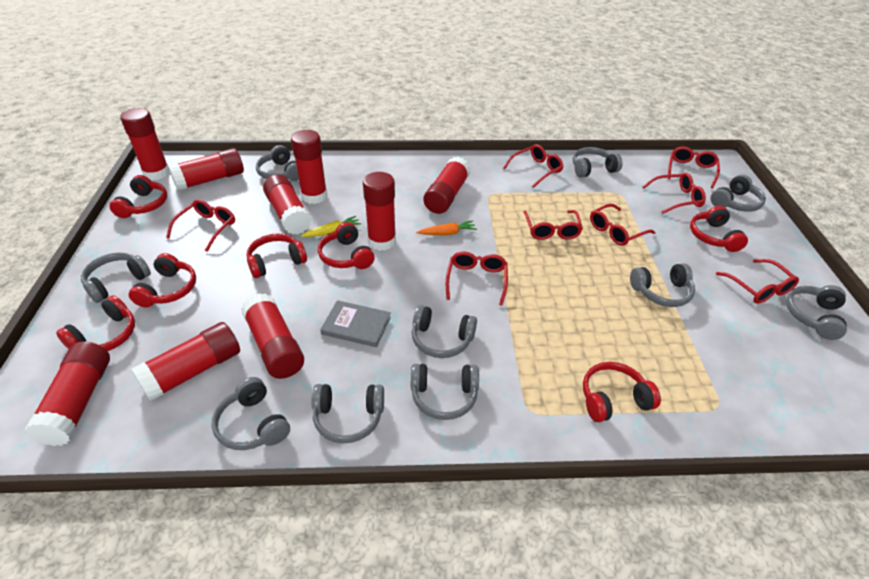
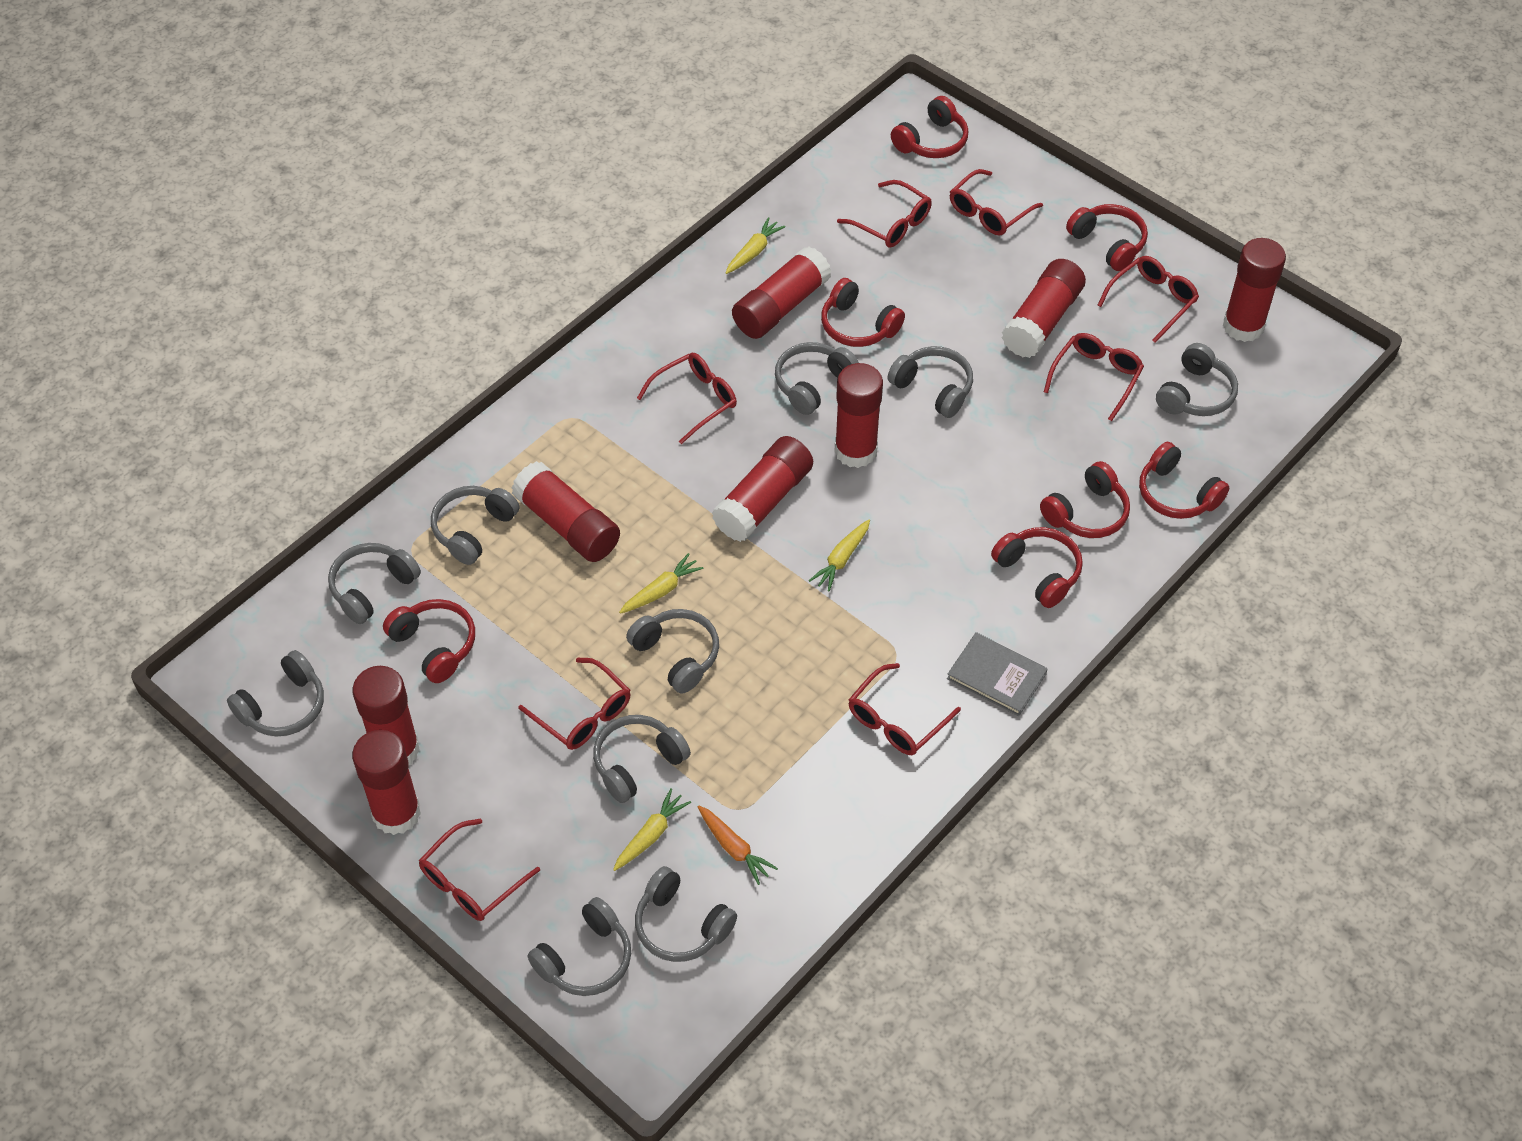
red glue stick: [24,342,110,446] [120,108,170,180] [131,322,240,401] [168,148,244,191] [241,293,304,379] [263,174,311,235] [291,130,328,204] [363,172,396,251] [424,157,471,214] = 9 -> [352,666,420,766] [352,730,421,835] [512,461,620,562] [712,436,813,542] [732,247,832,339] [834,363,883,468] [1002,259,1086,358] [1223,238,1286,342] = 8
yellow carrot: [301,216,361,237] = 1 -> [613,789,691,871] [619,553,704,614] [726,217,786,274] [809,519,870,591] = 4

